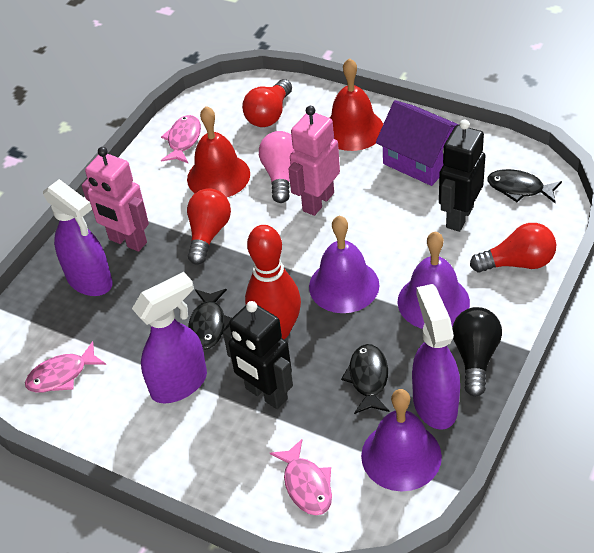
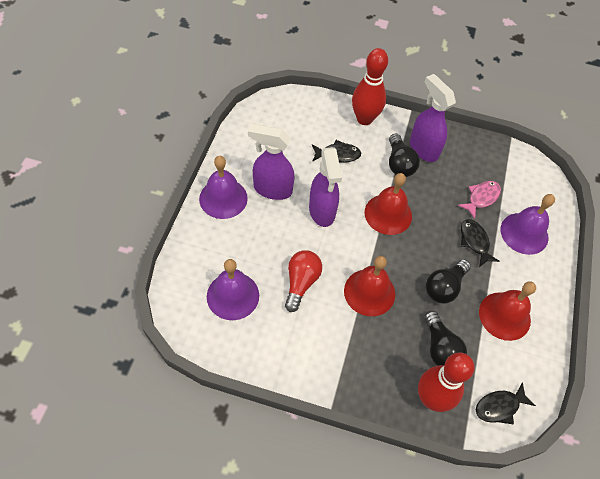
black light bulb: [452,307,502,397] = 1 -> [389,133,420,177] [425,311,467,366] [426,259,471,304] = 3
black robot: [223,301,293,409] [439,119,486,232] = 2 -> none = 0
pink fish: [25,341,106,393] [161,115,201,164] [270,439,332,515] = 3 -> [458,181,501,219] = 1
pink light bulb: [259,131,294,203] = 1 -> none = 0
pink robot: [82,147,149,252] [288,106,340,216] = 2 -> none = 0
purple house: [376,100,459,186] = 1 -> none = 0
red bell: [187,106,250,197] [329,58,383,151] = 2 -> [344,256,395,316] [365,173,412,235] [479,281,536,341] = 3
red bowling pin: [245,225,301,339] = 1 -> [352,48,388,125] [418,353,474,412] = 2
red light bulb: [187,188,231,265] [242,79,292,127] [470,223,556,273] = 3 -> [285,250,322,312] = 1

